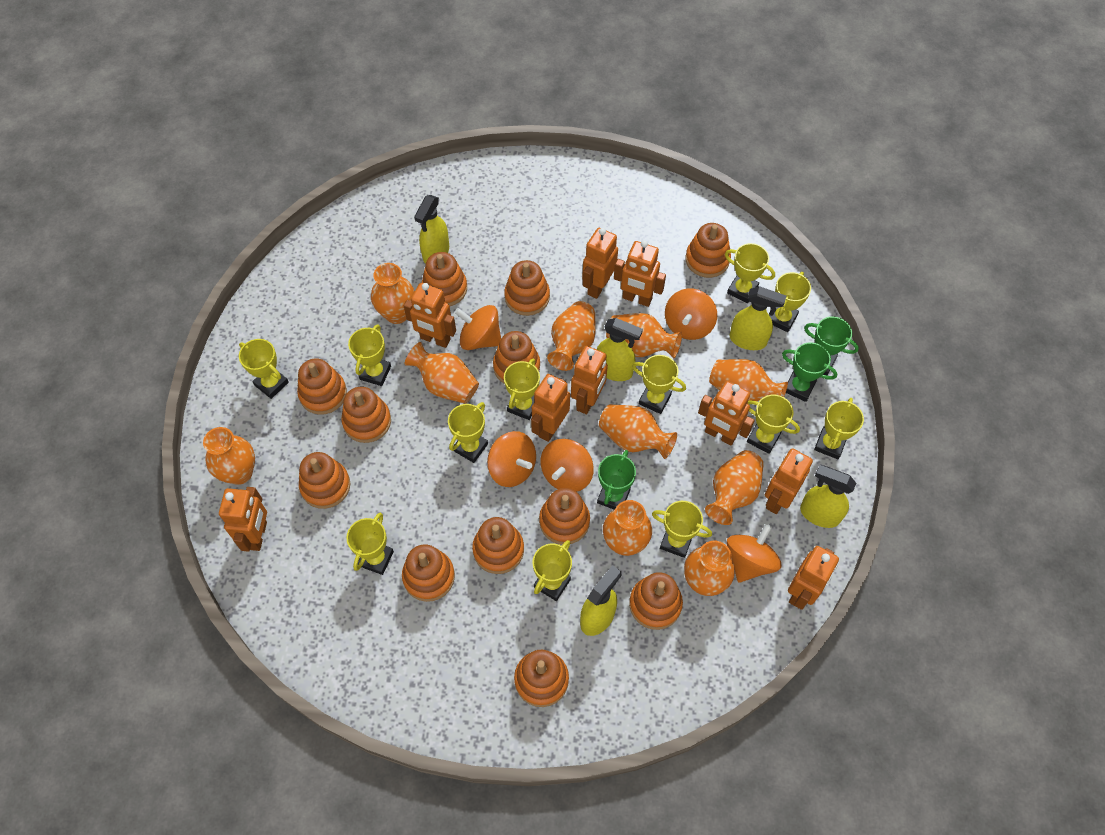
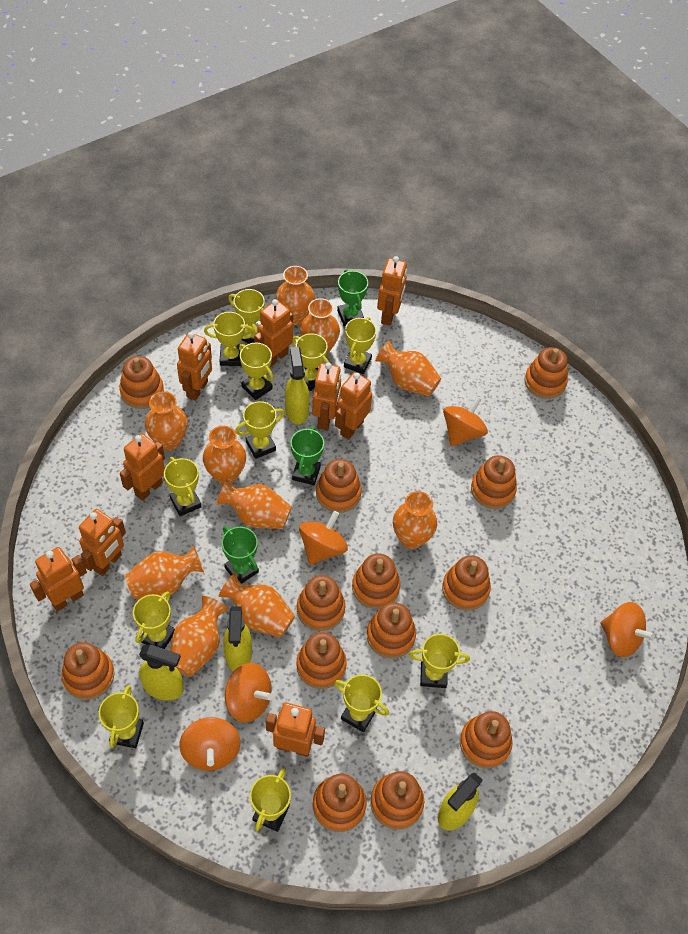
orange stacking toy: [297,359,347,415] [299,452,350,509] [341,387,391,443] [402,544,455,602] [422,252,467,306] [472,517,524,574] [493,331,540,384] [504,260,550,316] [514,649,569,707] [539,488,590,545] [629,572,683,630] [685,223,731,278] = 12 -> [61,642,115,700] [119,356,164,409] [296,632,347,689] [297,575,345,631] [313,774,367,832] [316,459,362,513] [352,553,400,609] [367,602,416,658] [370,771,424,830] [442,555,491,611] [460,711,513,769] [471,455,517,509] [525,347,568,399] = 13
yellow spray bottle: [414,195,449,264] [580,565,621,636] [597,318,643,381] [730,286,786,350] [800,465,856,528] = 5 -> [139,644,184,700] [223,607,252,672] [285,347,310,424] [438,773,483,830] = 4

